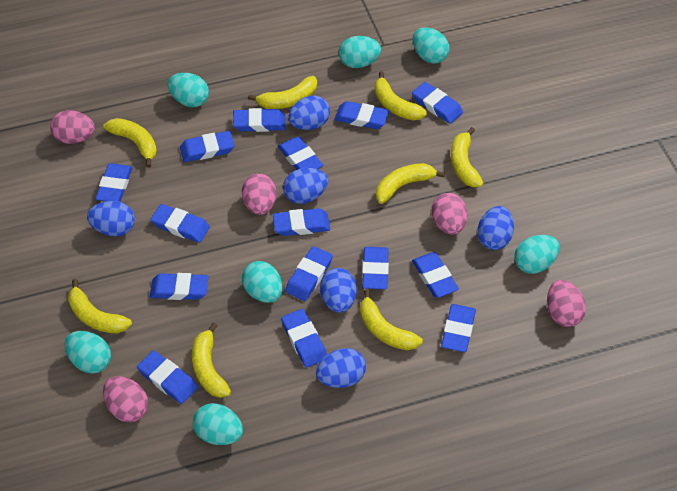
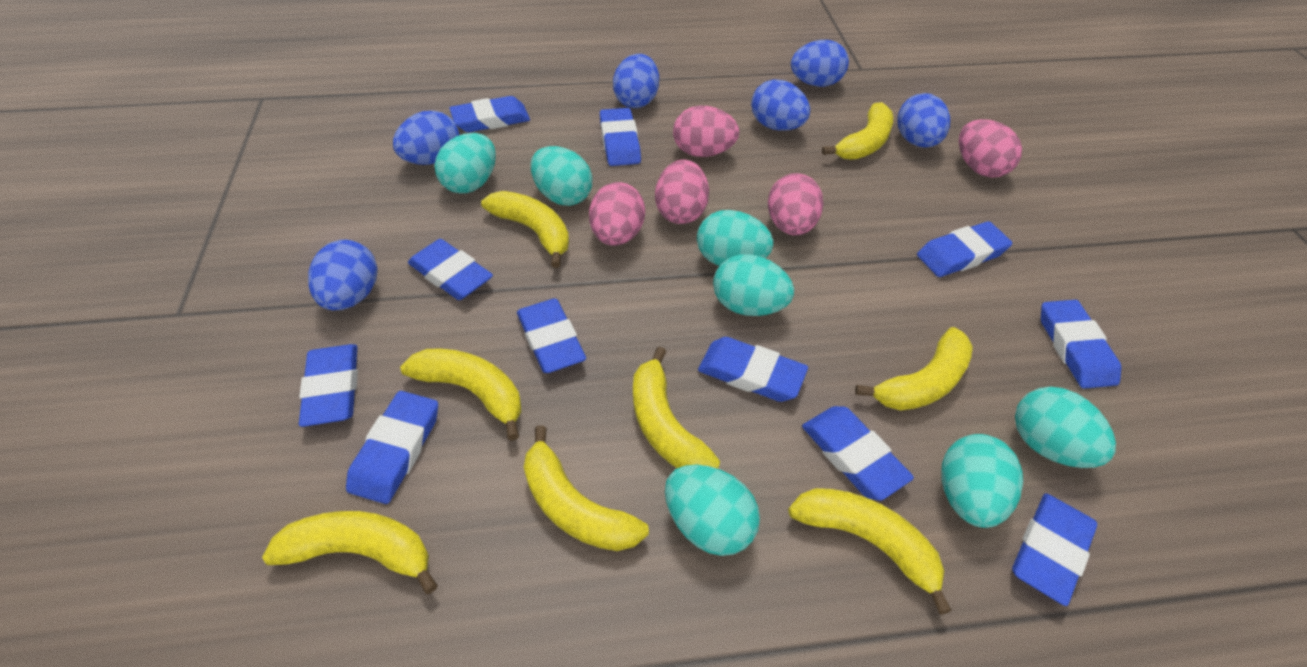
blue eraser: [95,163,132,202] [137,350,198,404] [150,204,210,243] [150,273,208,300] [180,131,235,162] [233,108,286,132] [273,208,330,236] [278,136,323,170] [281,309,327,367] [285,246,333,301] [334,101,389,129] [362,247,389,289] [412,82,463,124] [412,252,459,298] [441,304,476,352] = 15 -> [299,344,358,427] [346,391,438,504] [408,239,493,300] [449,96,530,132] [517,298,586,373] [600,108,641,166] [698,337,808,402] [802,406,914,501] [917,221,1012,277] [1012,493,1097,606] [1041,300,1121,389] = 11

